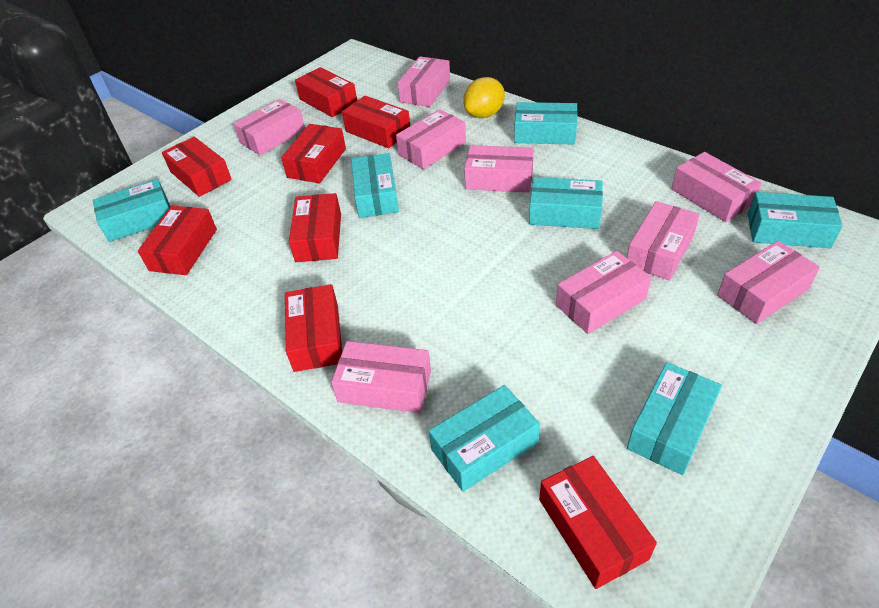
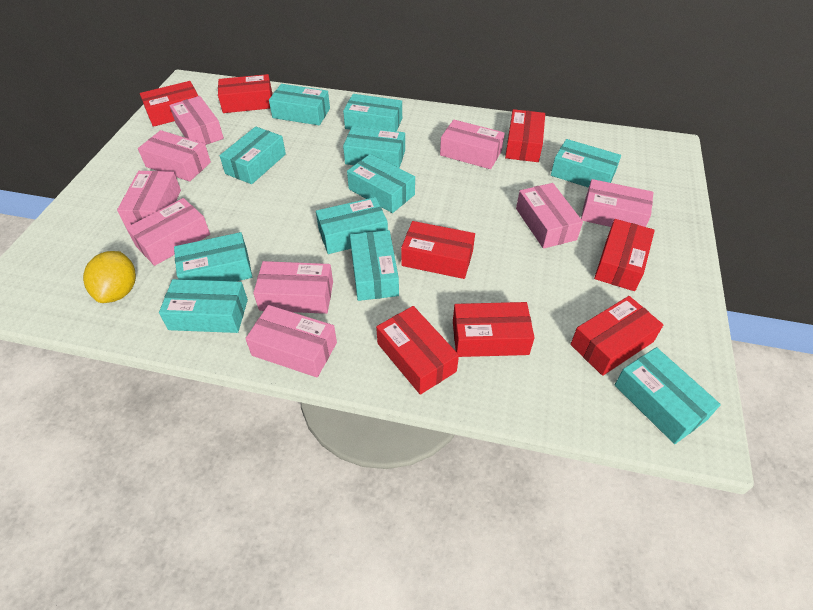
turquoise box: [93,179,170,242] [351,153,399,218] [429,385,540,492] [514,102,578,144] [529,177,603,229] [627,362,722,475] [748,192,843,248] = 7 -> [159,279,248,333] [174,232,252,281] [220,126,286,184] [269,84,330,125] [316,197,388,254] [343,94,402,131] [343,126,405,168] [347,154,415,213] [350,230,399,301] [551,139,621,188] [615,347,721,444] = 11

